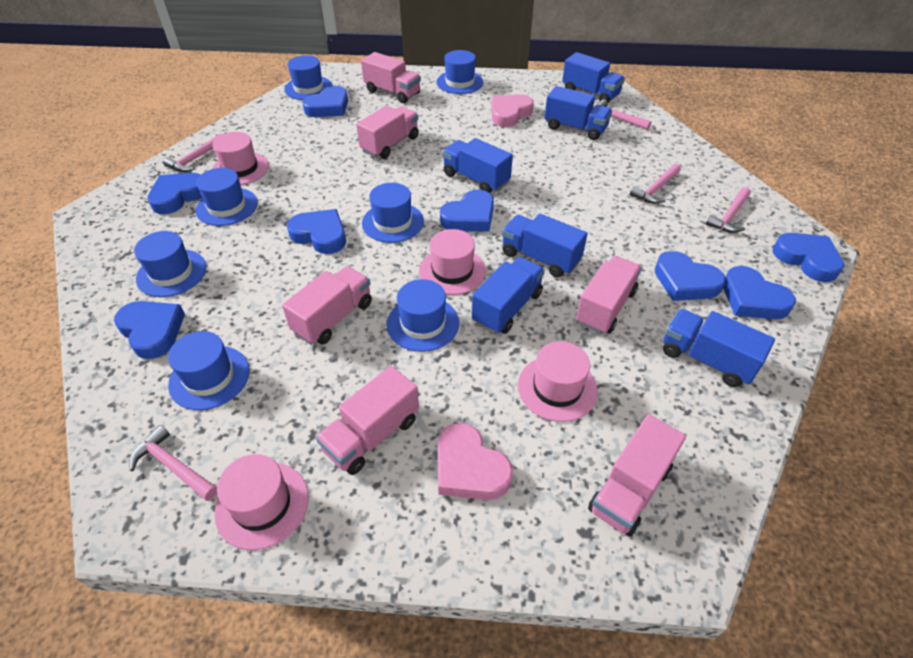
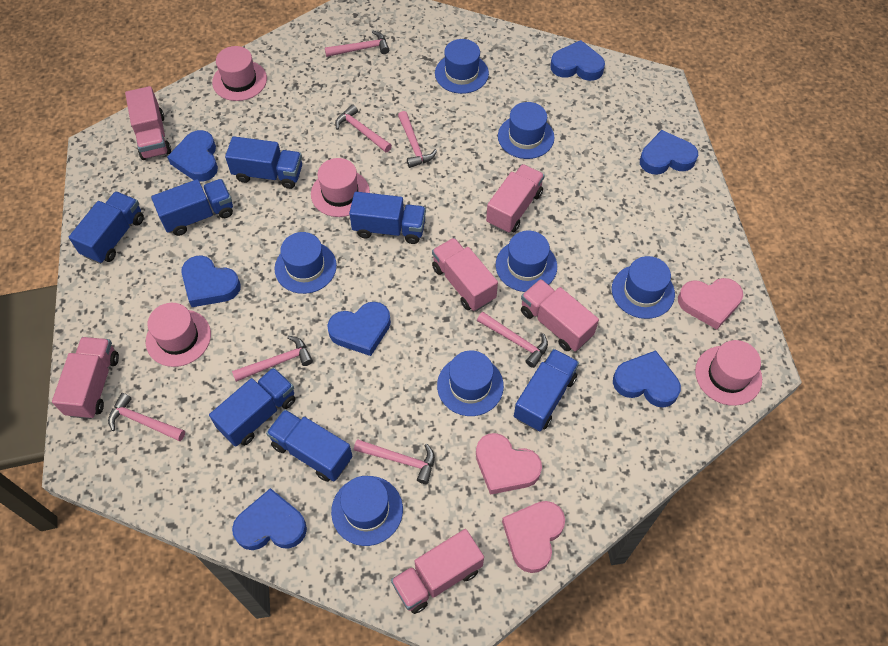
blue heart: [114,301,185,359] [147,173,202,214] [287,209,346,254] [302,86,348,117] [440,190,494,232] [655,251,726,301] [723,266,796,319] [773,233,844,282] = 8 -> [167,130,218,182] [181,255,241,307] [232,488,307,550] [327,302,391,356] [550,40,605,81] [613,350,681,407] [640,130,698,175] = 7
blue truck: [442,138,513,193] [472,257,545,334] [502,213,588,278] [544,86,612,140] [562,52,625,103] [663,309,775,387] = 6 -> [69,191,144,264] [151,179,233,236] [209,368,295,447] [225,136,302,189] [266,409,353,482] [349,192,426,244] [514,349,579,431] = 7
pink hammer: [129,425,217,501] [163,133,222,172] [597,99,652,130] [630,164,681,204] [706,187,751,233] = 5 -> [108,393,185,441] [232,336,313,382] [325,31,389,57] [335,104,392,153] [354,439,435,484] [398,111,437,168] [477,312,548,368] = 7
pink heart: [438,423,513,500] [491,94,534,127] = 2 -> [476,433,542,495] [502,501,565,573] [678,278,743,330] = 3

